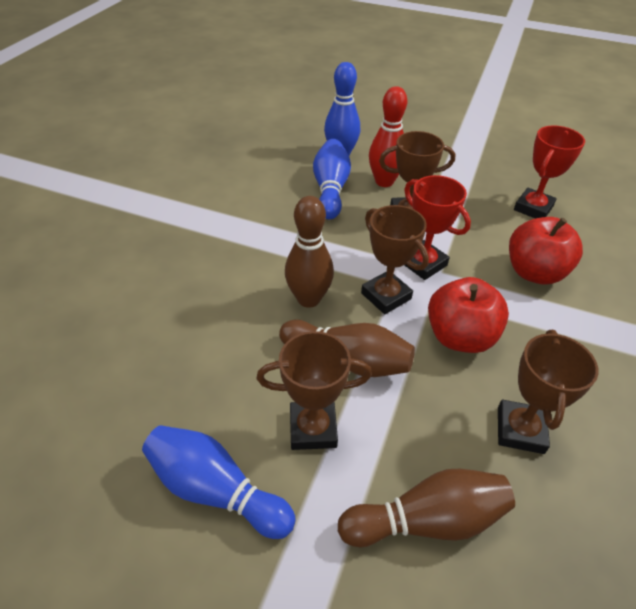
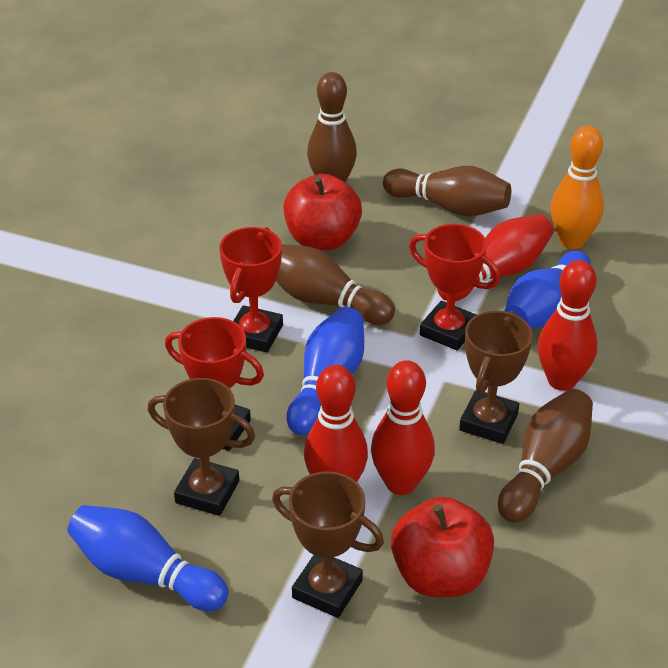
brown bowling pin: [279,319,415,377] [285,196,334,308] [338,469,515,547] = 3 -> [276,244,395,325] [307,72,357,183] [383,166,511,216] [498,389,593,523] = 4
brown trophy: [257,331,372,450] [361,205,429,314] [379,131,455,209] [498,330,599,454] = 4 -> [148,378,255,516] [272,471,384,618] [459,311,533,444] = 3
orange bowling pin: none = 0 -> [551,126,604,249] = 1
red bowling pin: [369,86,407,187] = 1 -> [304,365,368,482] [371,360,435,495] [437,214,553,301] [538,260,598,391] = 4
red trophy: [404,175,471,280] [514,125,585,218] = 2 -> [165,317,264,451] [219,227,283,352] [409,224,500,350] = 3

